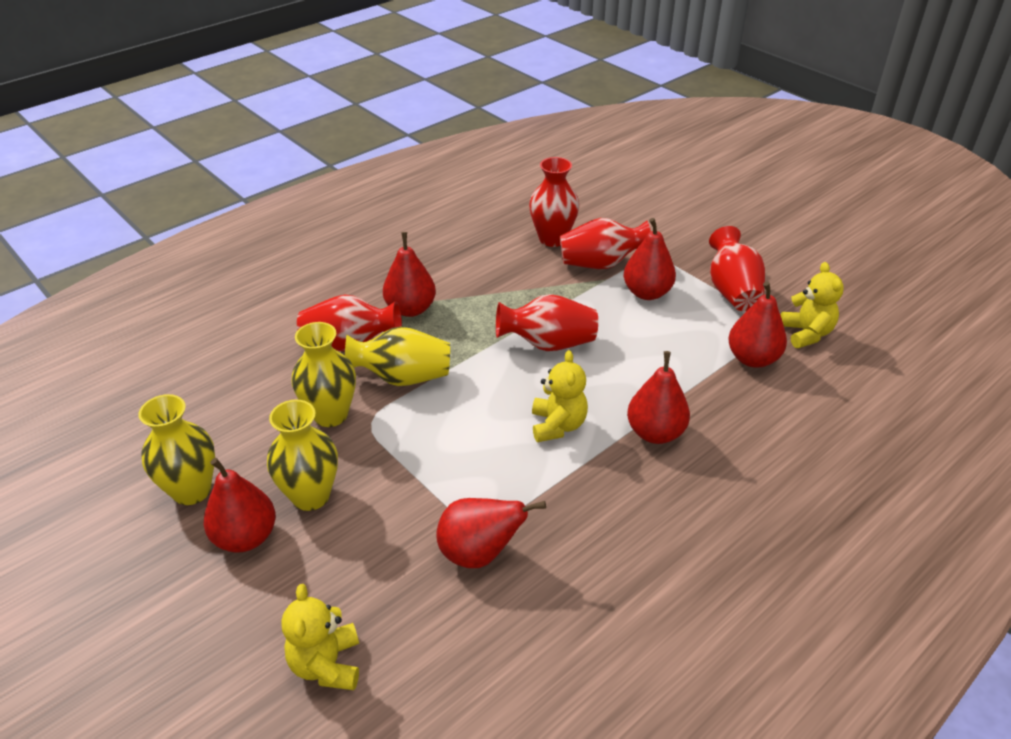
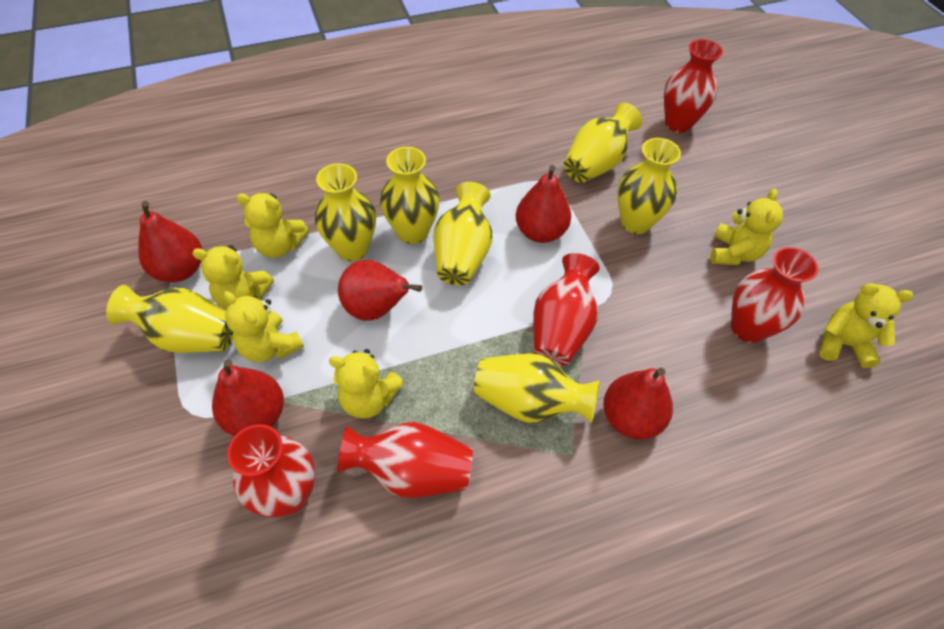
red pear: [204,458,276,553] [383,232,436,317] [437,498,546,568] [624,218,676,300] [627,351,690,444] [728,281,787,368] = 6 -> [139,201,202,282] [212,359,284,436] [338,260,422,321] [516,165,571,243] [604,368,673,439] = 5
yellow teddy bear: [281,584,359,690] [532,350,588,442] [781,262,844,348] = 3 -> [192,245,274,310] [224,291,304,362] [236,193,309,258] [329,349,403,419] [711,189,783,265] [819,283,913,368] = 6
yellow vase: [138,394,215,505] [267,400,338,511] [291,322,356,427] [345,327,450,386] = 4 -> [106,285,233,353] [315,163,376,261] [380,147,440,244] [434,182,492,285] [474,353,600,424] [564,102,642,183] [617,138,681,234] = 7

